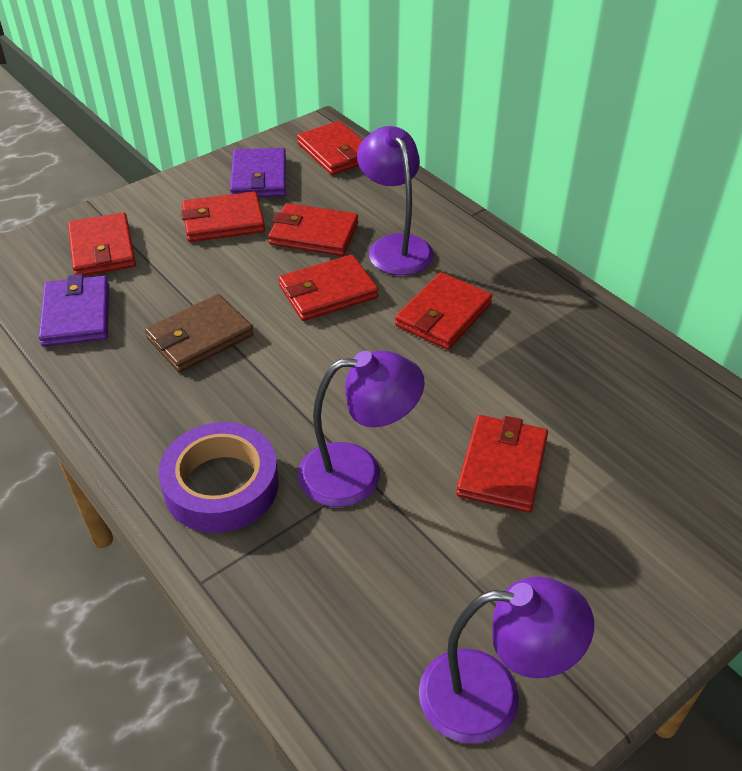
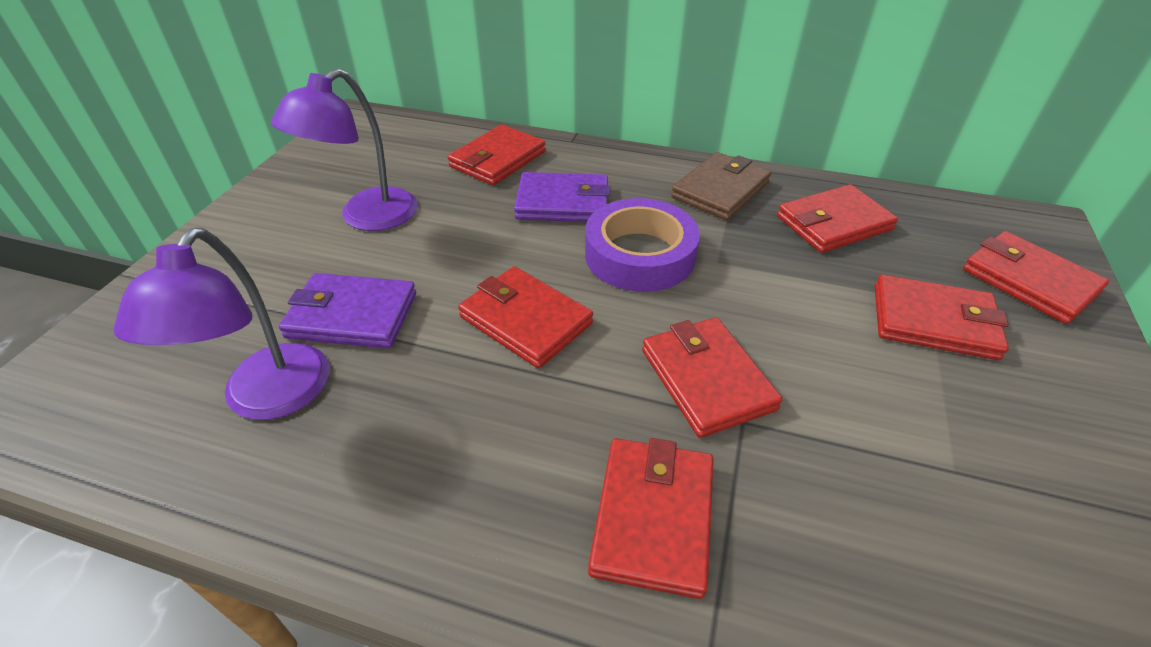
purple lamp: [298,351,425,507] [357,126,434,275] [419,577,594,744] = 3 -> [113,228,329,420] [271,68,418,231] = 2

